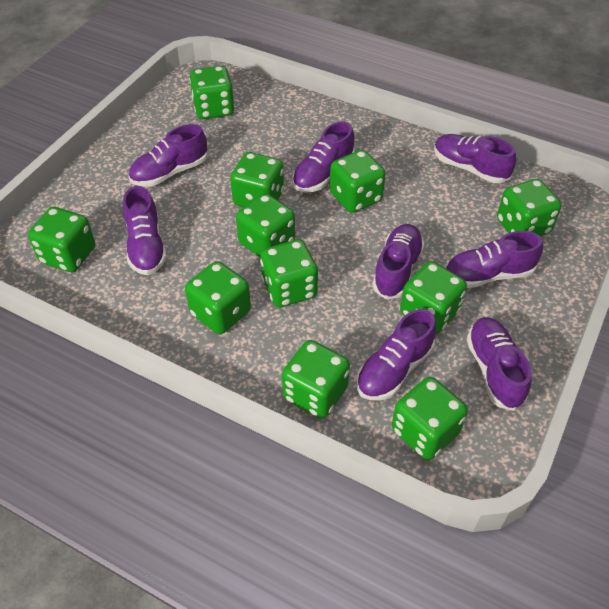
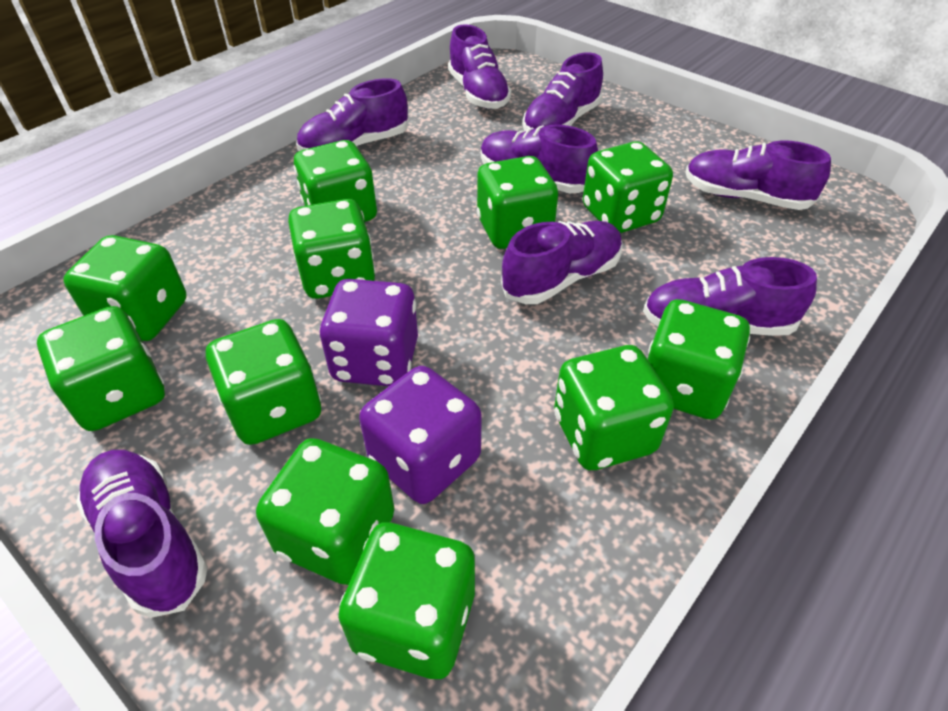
purple dice: none = 0 -> [319,279,418,386] [359,366,482,504] = 2

